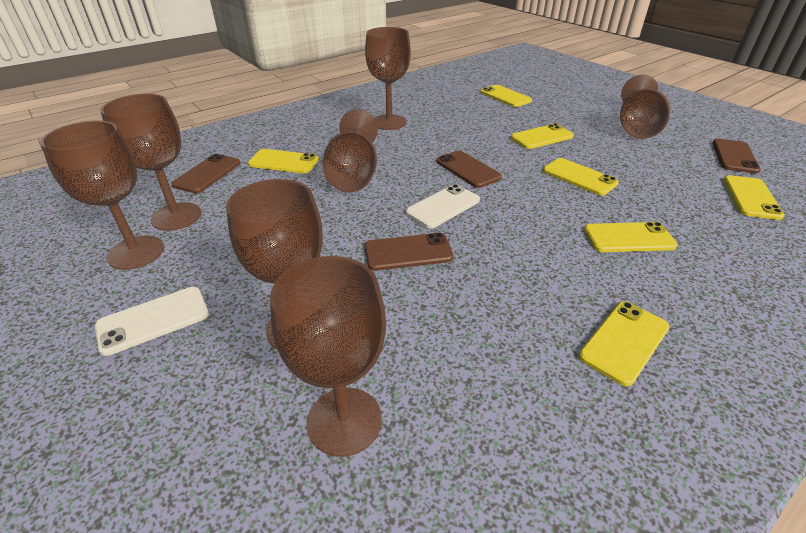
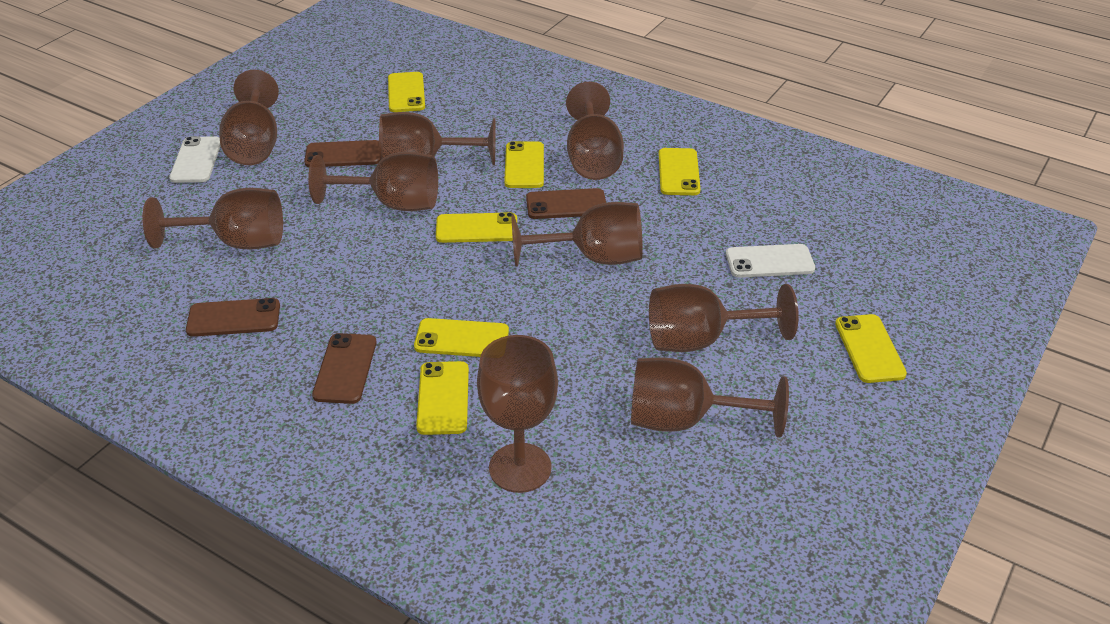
brown goblet: [40,120,164,270] [100,94,201,231] [226,179,323,349] [270,256,386,457] [323,109,378,192] [365,27,411,130] [620,75,670,139] = 7 -> [142,188,283,249] [219,70,279,165] [308,152,438,211] [379,112,496,165] [477,335,558,493] [512,202,643,267] [566,82,624,180] [631,357,789,438] [649,284,799,352] = 9

